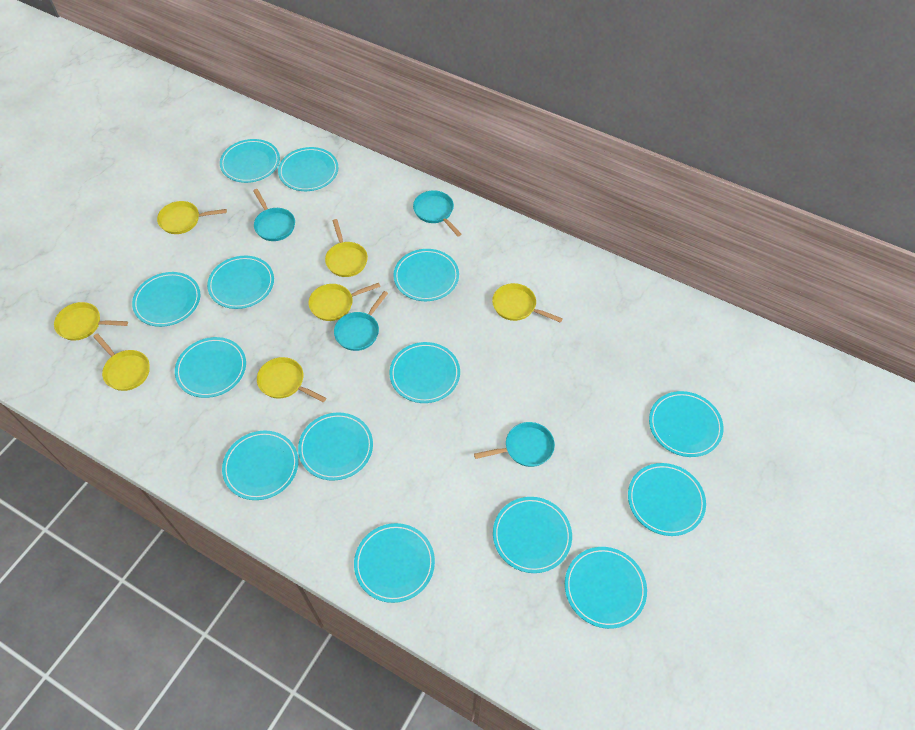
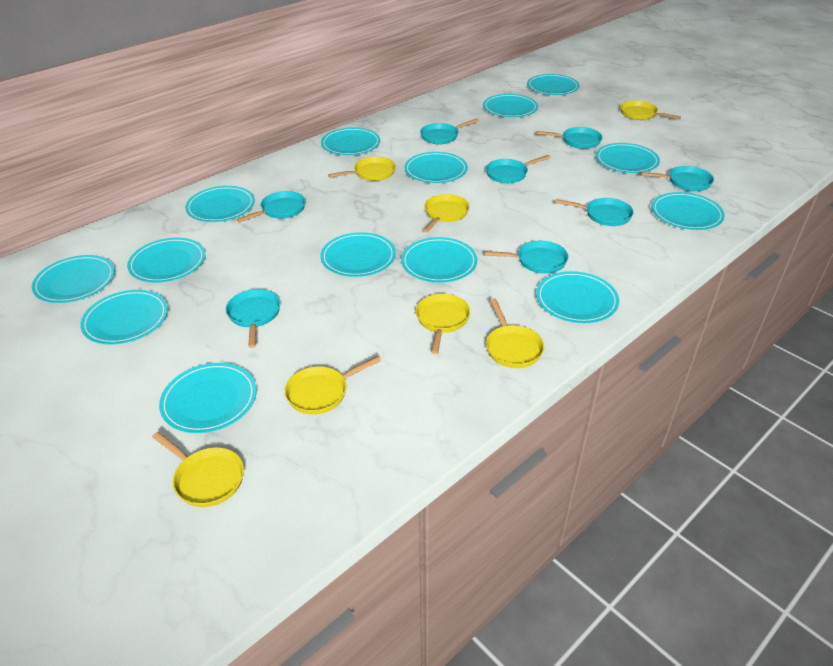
turquoise pan: [253,189,295,241] [334,291,388,351] [413,190,461,236] [474,422,555,467] = 4 -> [226,289,280,348] [237,191,306,223] [420,118,479,144] [484,241,568,274] [486,155,551,183] [536,127,602,149] [556,198,634,226] [640,166,714,191] = 8

